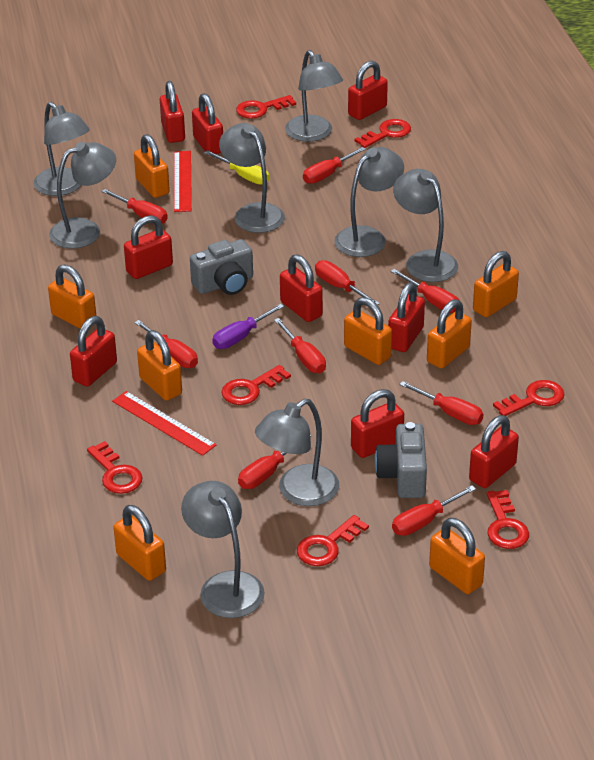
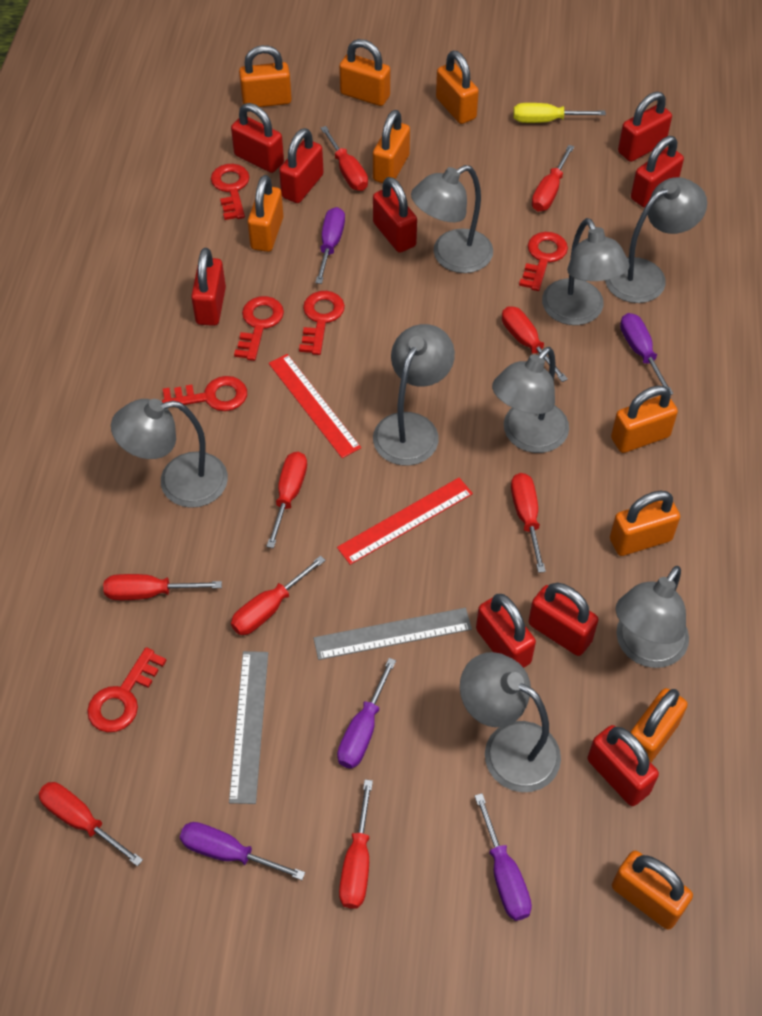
grey camera: [190,239,253,295] [375,422,427,498] = 2 -> none = 0
grey ruler: none = 0 -> [229,651,268,804] [314,608,472,660] = 2
orange padlock: [48,264,96,329] [113,505,166,581] [134,134,170,198] [137,330,182,401] [344,297,392,365] [427,299,472,369] [429,518,485,594] [473,251,519,317] = 8 -> [239,45,292,107] [248,175,283,252] [339,39,390,106] [373,110,410,183] [436,51,479,124] [610,491,680,556] [611,385,678,453] [612,851,693,930] [630,688,688,763] = 9
purple screwdriver: [212,303,284,349] = 1 -> [180,822,305,880] [315,207,345,284] [337,658,396,769] [475,793,532,921] [620,313,674,395] = 5
red key: [87,441,143,494] [221,365,291,405] [236,95,296,119] [297,515,369,566] [354,119,411,148] [486,490,529,549] [493,380,565,416] = 7 -> [87,647,167,732] [162,376,247,411] [211,164,249,220] [234,296,284,361] [299,291,345,355] [519,232,568,291] = 6

